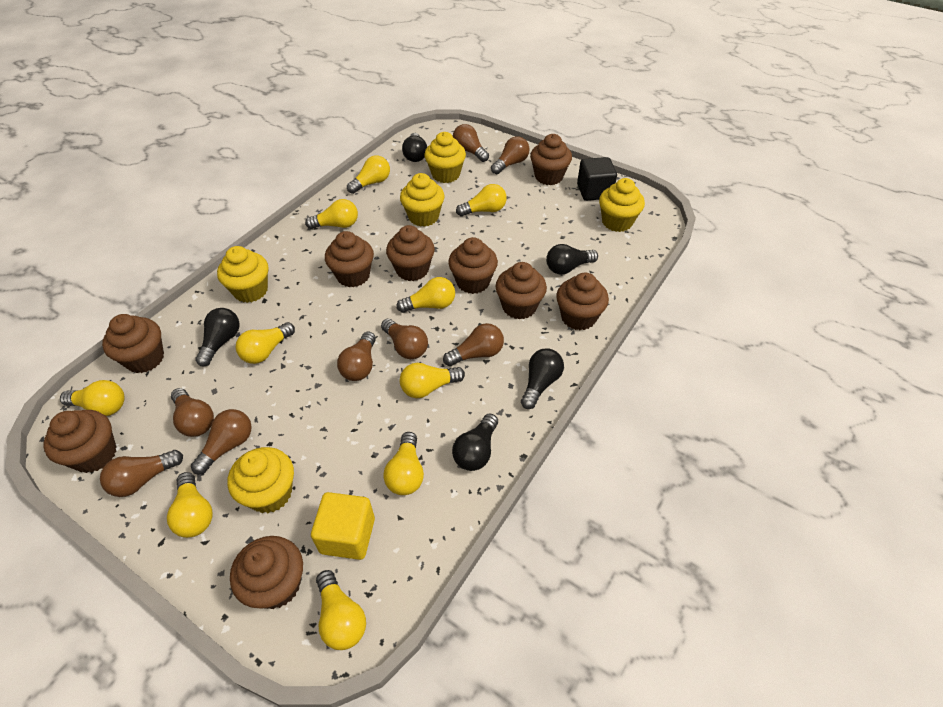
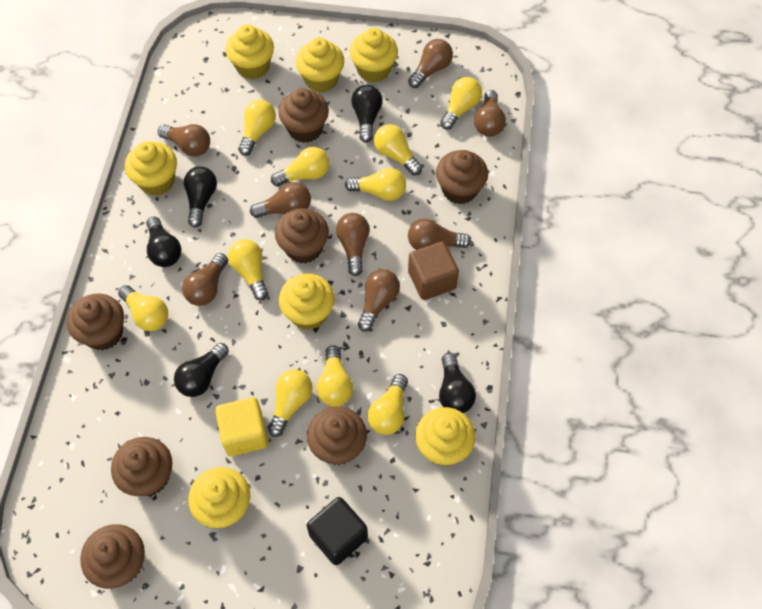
brown cube: none = 0 -> [408,241,459,300] = 1
brown cupcake: [43,410,116,473] [102,314,164,373] [230,536,303,609] [325,231,374,287] [386,225,435,281] [448,237,498,294] [495,262,547,319] [530,134,572,185] [556,273,609,330] = 9 -> [67,294,124,350] [80,524,145,589] [111,437,172,496] [275,208,329,264] [278,88,329,143] [307,407,367,465] [436,150,488,204] = 7
yellow cupcake: [217,246,268,303] [227,447,294,513] [400,173,445,227] [424,132,466,183] [599,178,645,232] = 5 -> [125,141,177,196] [188,467,250,528] [225,24,274,79] [279,273,335,330] [296,38,344,92] [350,28,398,83] [415,407,475,466] = 7

